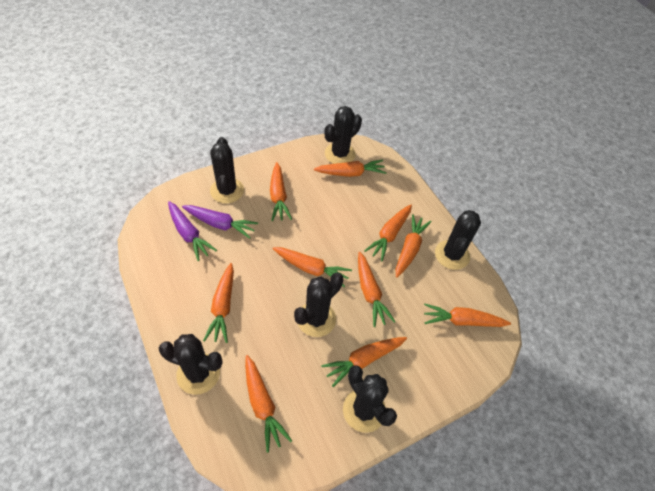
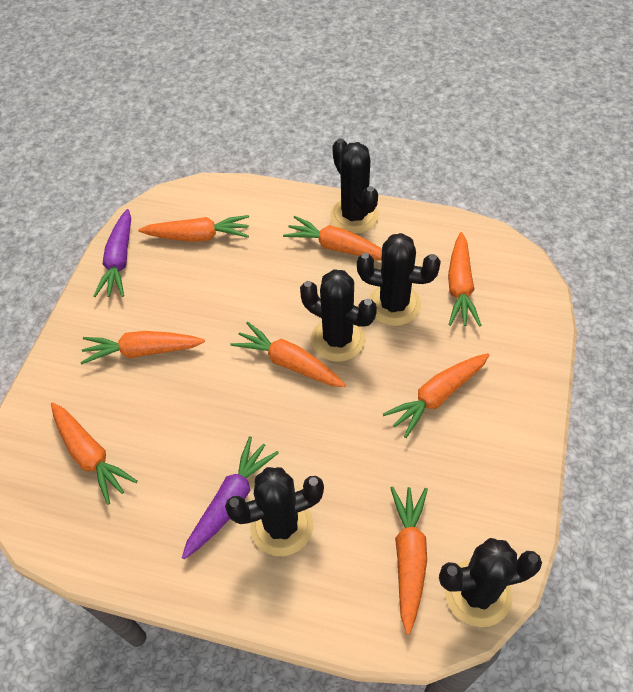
black cactus: [159,334,223,395] [210,137,244,203] [294,273,344,337] [324,106,362,164] [343,365,397,433] [435,210,481,270] = 6 -> [225,467,324,556] [300,269,377,362] [330,138,379,234] [357,233,441,326] [439,538,542,627] = 5
orange carrot: [203,263,234,343] [245,355,292,453] [270,162,292,221] [272,247,352,287] [314,160,387,177] [321,337,407,387] [358,252,396,327] [364,205,412,261] [396,214,431,278] [424,303,511,327] = 10 -> [51,402,138,505] [80,331,205,364] [138,215,249,242] [230,322,346,387] [283,216,382,261] [383,353,489,438] [390,486,428,634] [448,232,482,327] = 8

